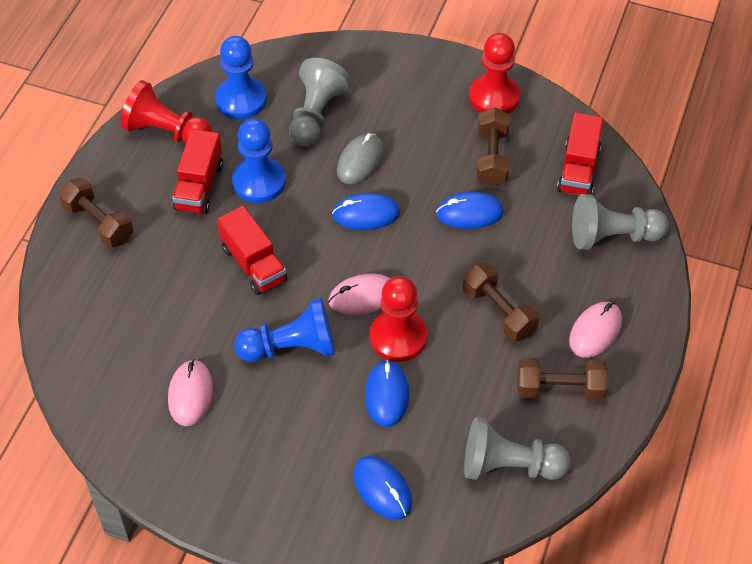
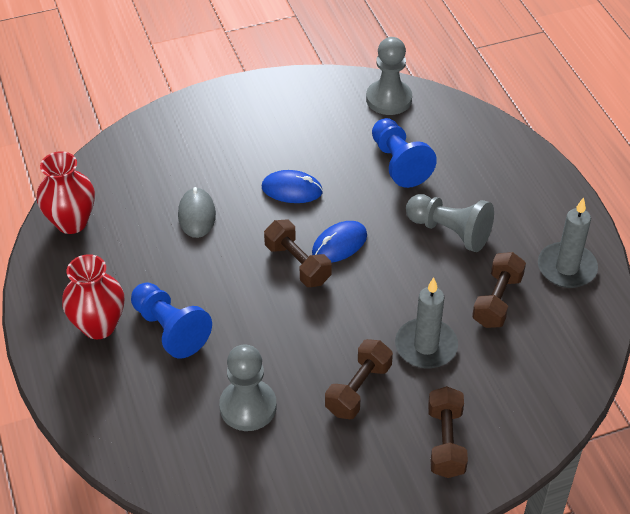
blue mouse: [332,193,400,230] [353,456,412,520] [365,360,409,427] [436,192,504,229] = 4 -> [262,170,323,203] [312,221,367,263] = 2
blue pawn: [215,36,267,119] [232,119,286,203] [234,298,335,362] = 3 -> [131,283,212,358] [372,118,437,188] = 2
grey candle: none = 0 -> [395,277,458,368] [538,197,598,288] = 2
pink mouse: [168,359,213,426] [329,274,390,315] [569,302,622,358] = 3 -> none = 0
red pawn: [120,80,212,143] [370,276,427,362] [469,33,521,114] = 3 -> none = 0
red truck: [172,129,223,214] [217,206,287,295] [557,113,603,195] = 3 -> none = 0
red vase: none = 0 -> [37,151,95,234] [62,254,124,339] = 2

